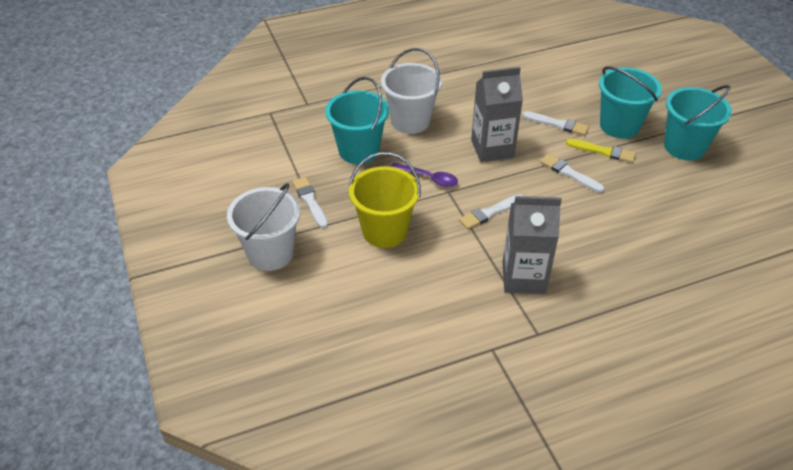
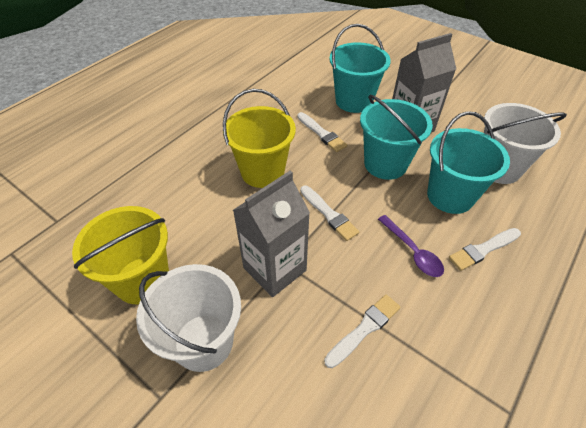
yellow brush: [566,139,636,163] = 1 -> none = 0
yellow bucket: [349,152,421,248] = 1 -> [72,206,169,304] [223,89,296,188] = 2

